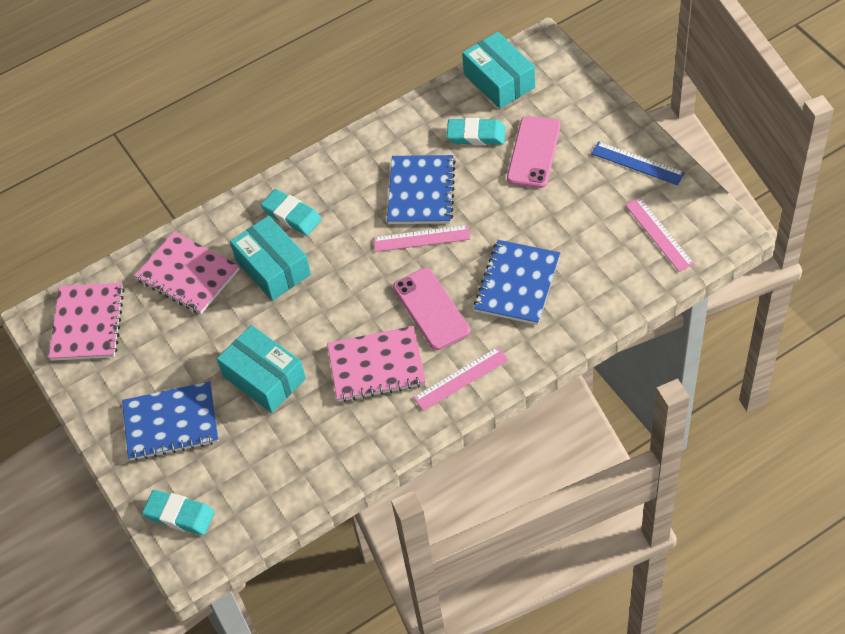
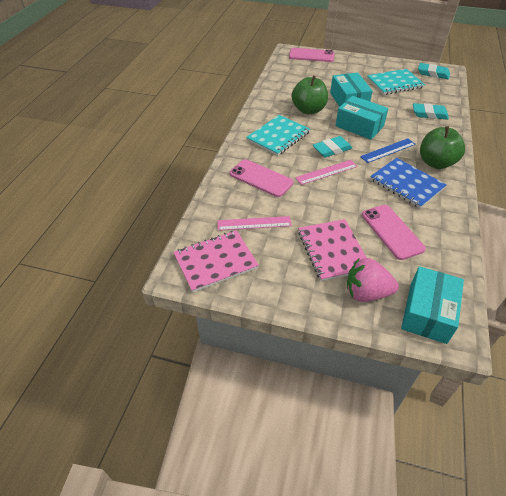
blue notebook: [122,381,219,461] [387,155,456,224] [474,240,560,325] = 3 -> [370,158,447,208] = 1
green apple: none = 0 -> [292,76,328,114] [420,126,465,169] = 2
pink notebook: [49,283,125,361] [134,231,239,314] [327,326,426,402] = 3 -> [173,230,259,293] [298,219,367,281] = 2
pink phone: [393,268,470,350] [507,116,560,188] = 2 -> [229,159,294,197] [289,48,334,62] [362,205,426,260] = 3
pink ruler: [373,225,470,252] [413,347,509,411] [625,197,694,272] = 3 -> [217,216,292,231] [295,160,358,185] = 2
pink strawberry: none = 0 -> [347,258,399,302] = 1
turquoise notebook: none = 0 -> [246,115,310,156] [367,69,425,95] = 2

